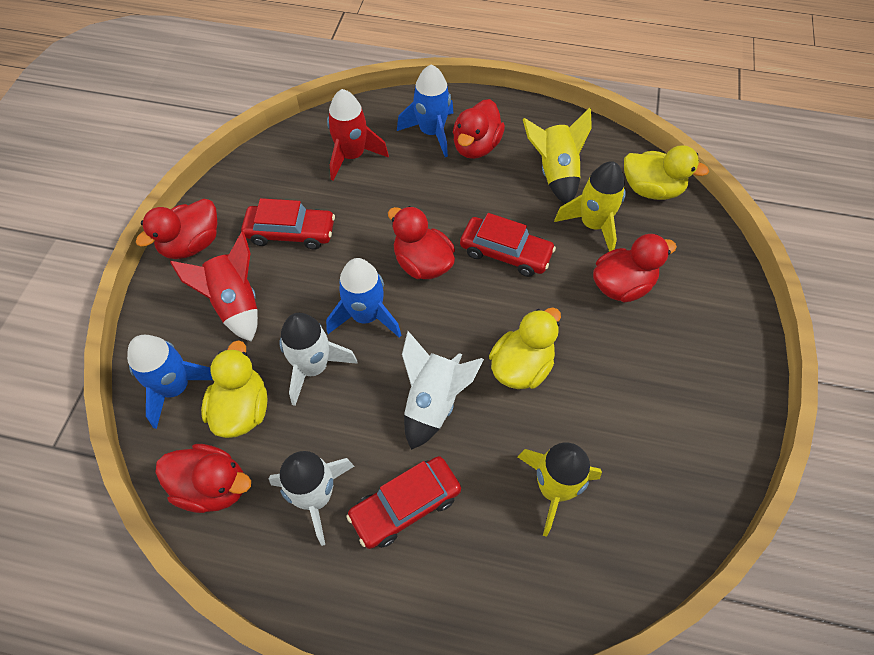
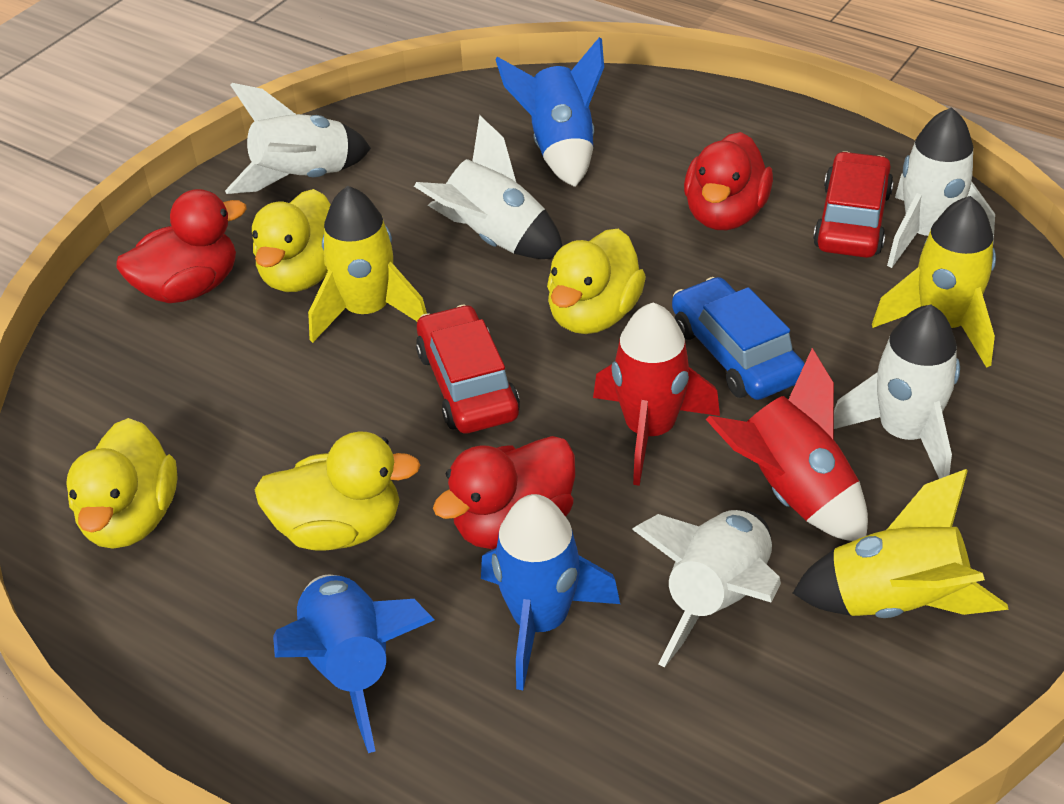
blue car: none = 0 -> [672,277,804,400] = 1
red car: [241,198,335,250] [346,456,461,549] [460,213,556,277] = 3 -> [416,305,520,434] [813,151,894,258] = 2
red duck: [136,199,218,259] [155,444,251,513] [388,206,455,279] [453,99,505,159] [593,234,677,303] = 5 -> [116,189,247,303] [433,436,575,549] [684,132,773,230] = 3
white rocket: [269,451,354,546] [279,313,358,406] [402,331,484,450] = 3 -> [225,83,371,194] [414,115,562,259] [632,510,781,668] [834,304,960,479] [887,107,995,268] = 5
yellow duck: [201,340,268,438] [489,307,561,389] [624,145,709,200] = 3 -> [66,418,178,549] [252,189,331,292] [255,431,421,551] [547,229,646,334] = 4

